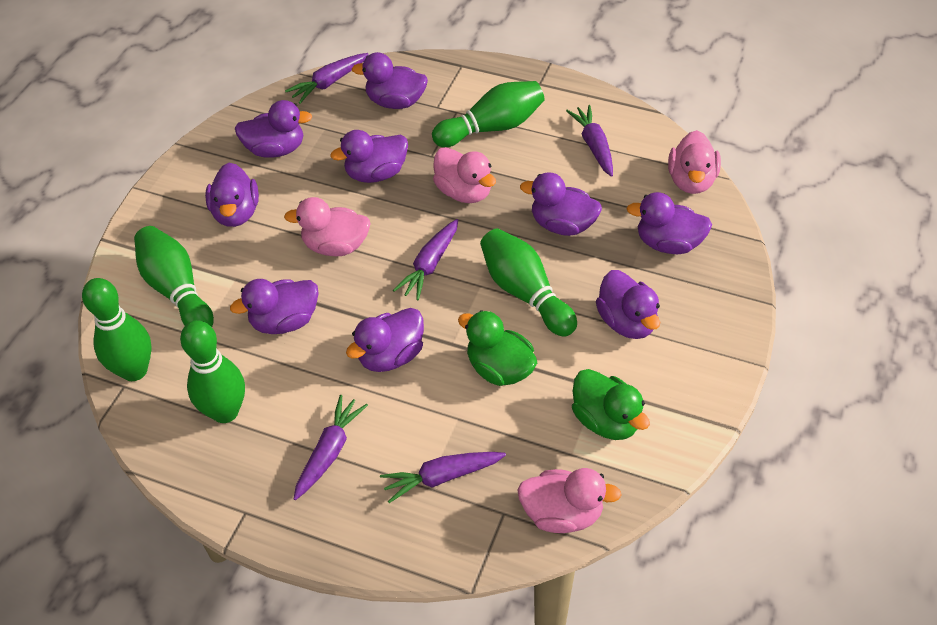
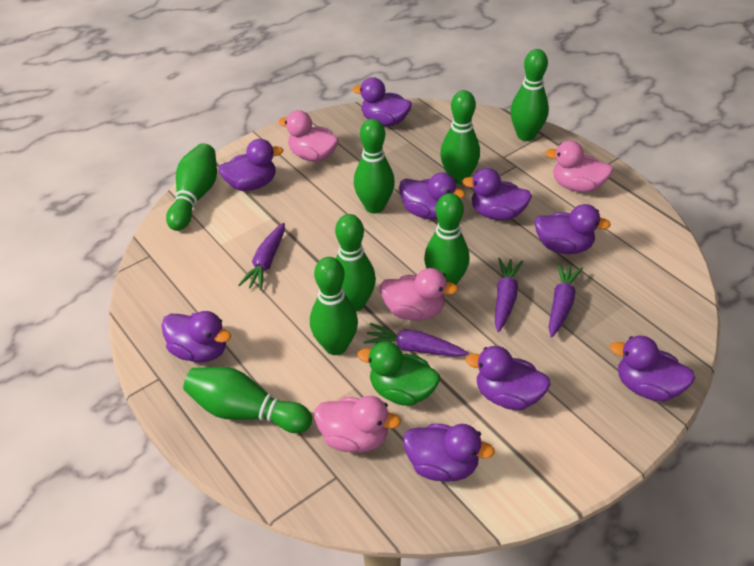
green bowling pin: [82,278,152,381] [134,226,214,327] [180,320,245,423] [432,81,545,147] [480,228,577,337] = 5 -> [166,143,217,231] [183,367,312,433] [310,257,358,355] [335,214,376,312] [354,119,395,214] [424,193,469,285] [440,90,480,184] [510,49,549,141] = 8
green duck: [458,310,537,386] [572,369,650,440] = 2 -> [357,341,440,406] = 1
purple carrot: [285,53,369,104] [294,395,368,500] [380,452,506,503] [393,219,458,300] [566,105,613,177] = 5 -> [238,223,285,291] [364,323,469,357] [495,257,523,332] [549,262,583,337] = 4

